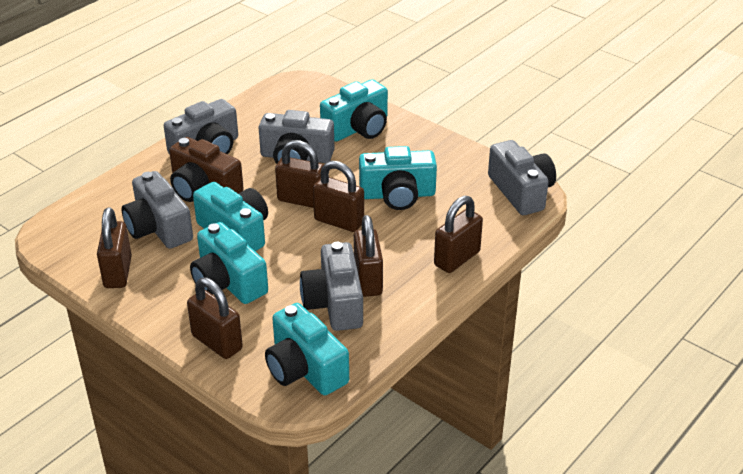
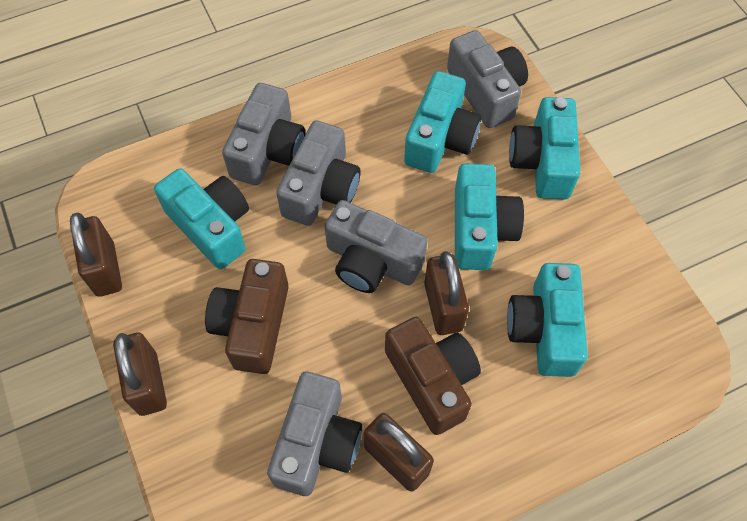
brown camera: [169,137,244,202] = 1 -> [205,259,289,374] [385,317,481,435] = 2
brown padlock: [97,208,132,288] [187,278,243,359] [275,140,324,208] [313,161,364,232] [354,215,383,297] [434,196,483,273] = 6 -> [70,213,122,297] [113,333,167,416] [364,413,434,492] [424,251,469,335] = 4

